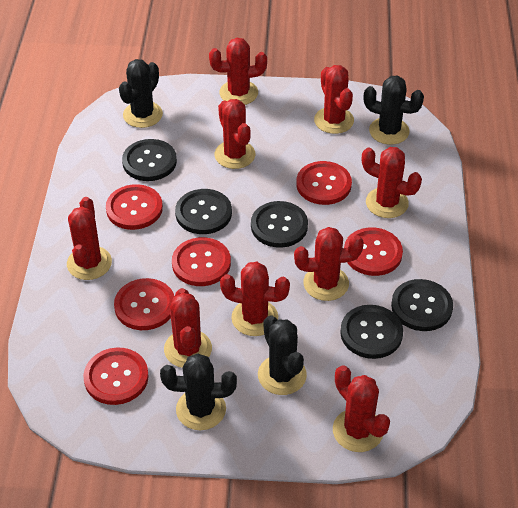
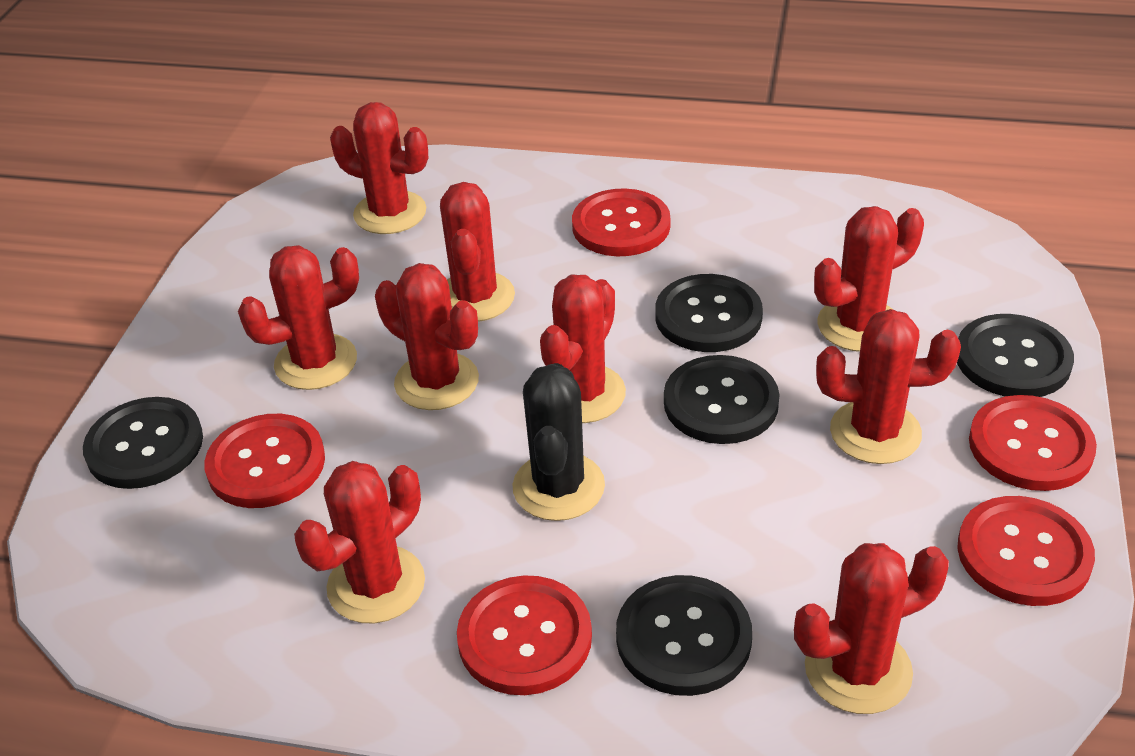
black cactus: [119,59,163,128] [160,354,237,430] [258,315,307,395] [364,76,424,145] = 4 -> [513,363,605,521] = 1
red button: [83,348,149,405] [106,184,163,230] [114,278,175,330] [172,237,231,286] [296,161,352,205] [344,228,403,276] = 6 -> [205,414,325,508] [457,575,592,695] [572,188,670,256] [957,496,1095,606] [969,395,1097,491] = 5

